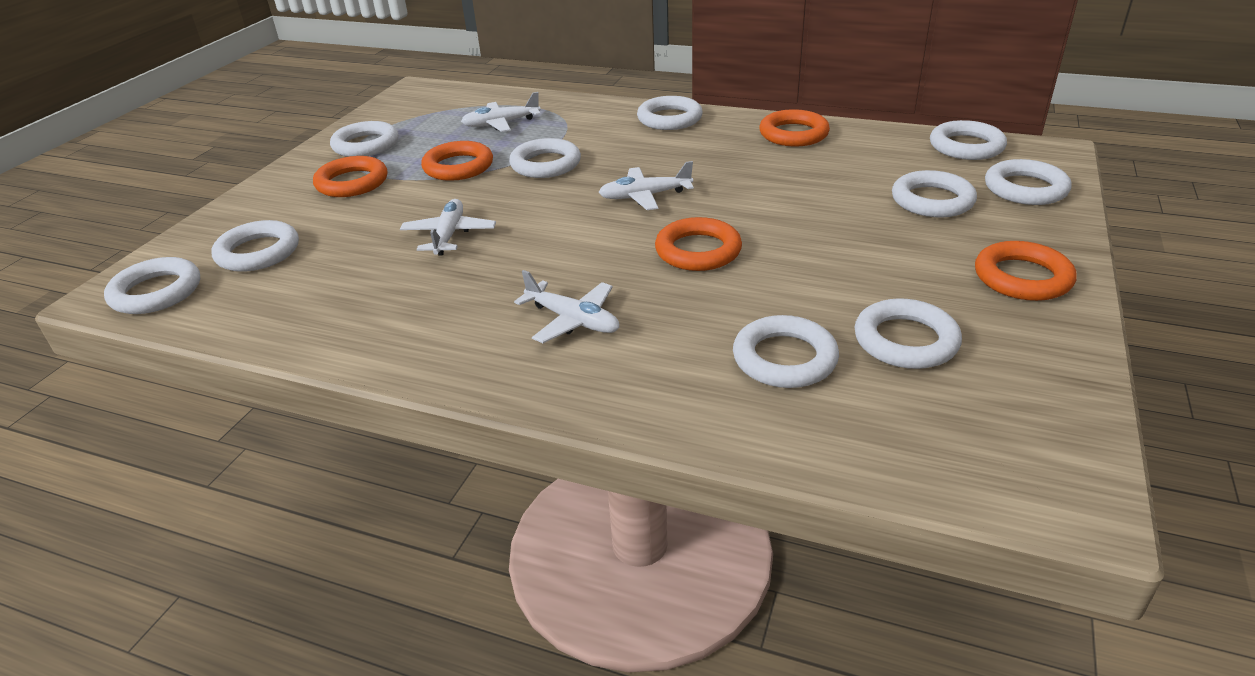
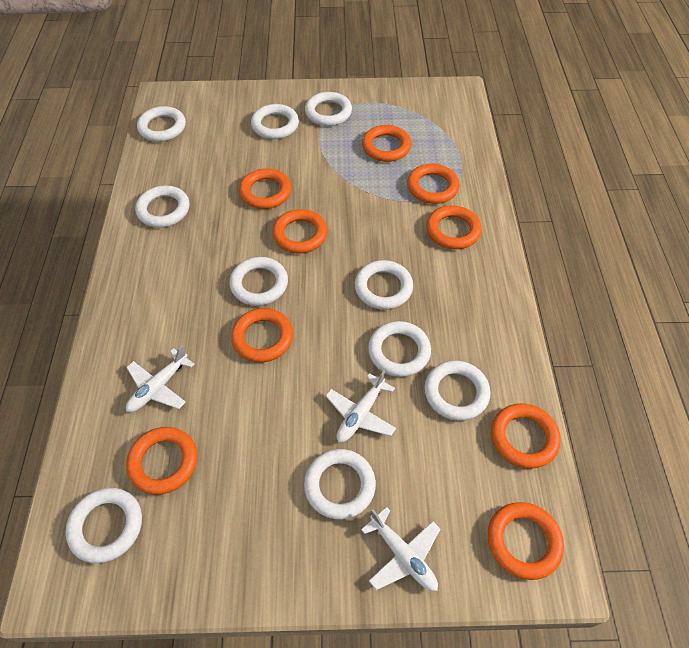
orange ring: [313,156,387,197] [421,141,493,181] [655,217,742,271] [759,109,830,146] [975,241,1077,301] = 5 -> [126,427,197,495] [231,308,293,363] [239,168,292,209] [272,209,327,253] [362,125,411,162] [407,164,459,204] [426,205,482,249] [487,502,564,580] [491,403,561,469] = 9
white plane: [400,199,496,255] [461,92,541,132] [514,270,619,343] [598,161,694,210] = 4 -> [126,346,195,412] [326,370,396,442] [361,507,440,591] = 3

